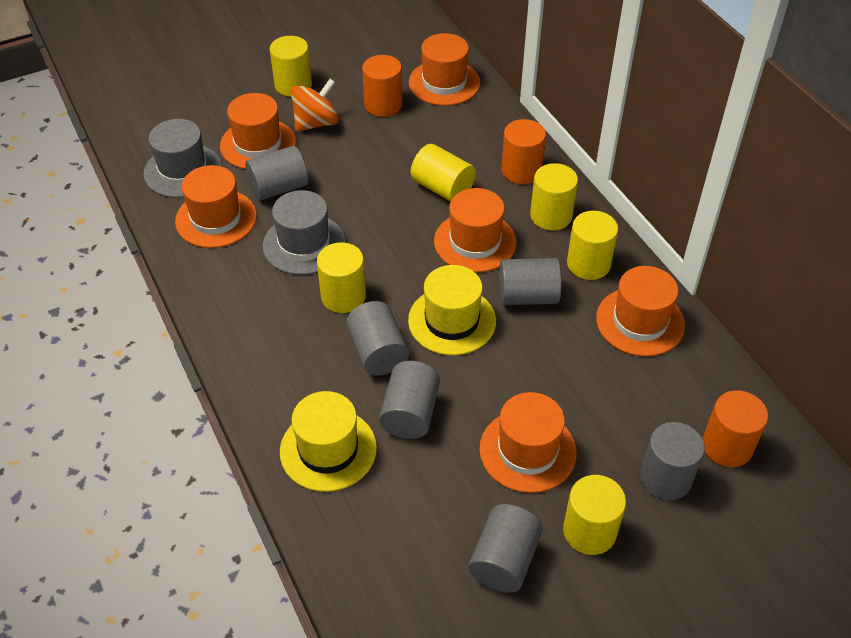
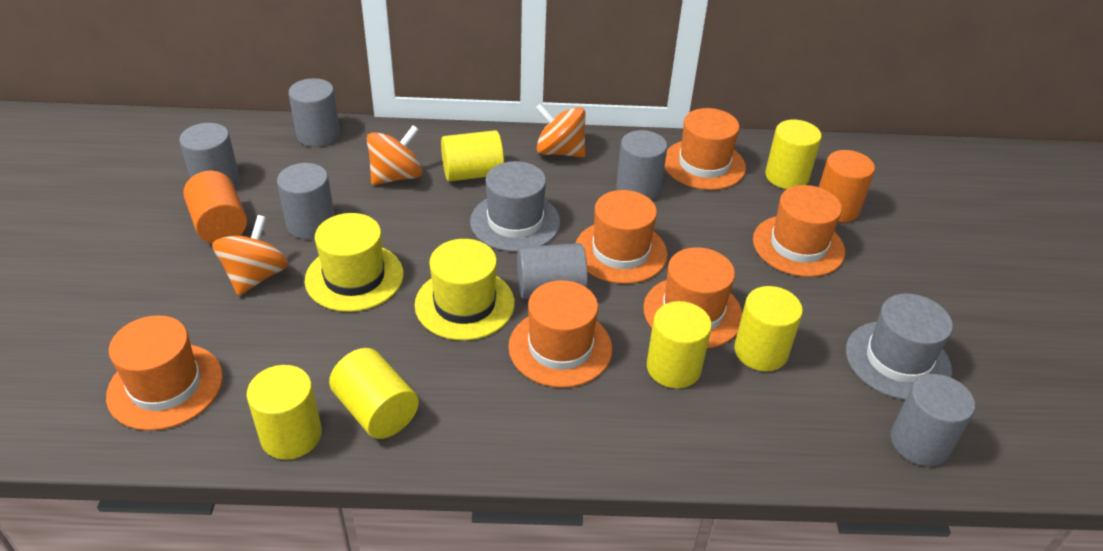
orange cylinder: [362,55,403,117] [501,119,546,184] [703,390,768,467] = 3 -> [183,171,247,243] [819,150,875,222] = 2
orange spinning top: [291,79,339,132] = 1 -> [212,215,289,296] [367,125,422,185] [535,103,586,158] = 3

